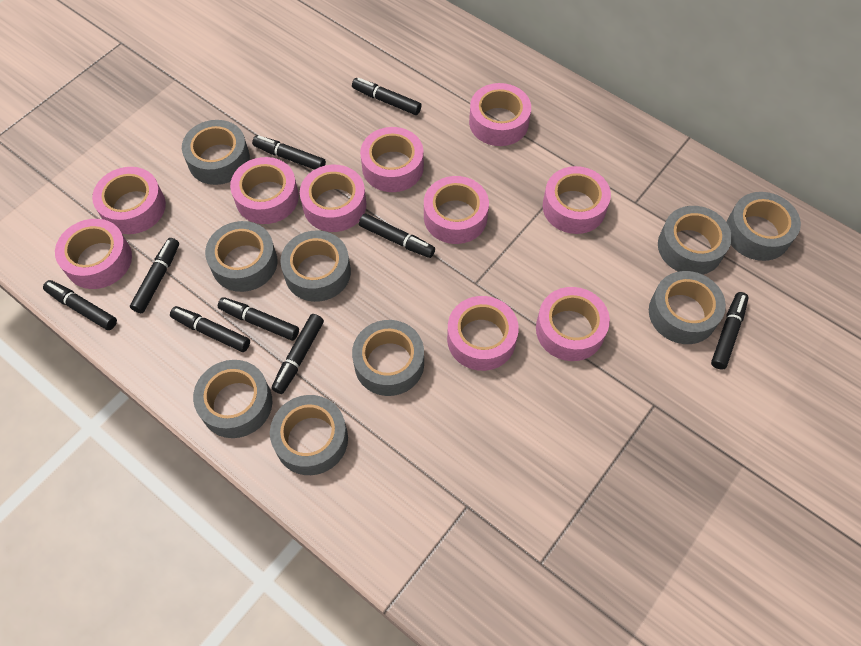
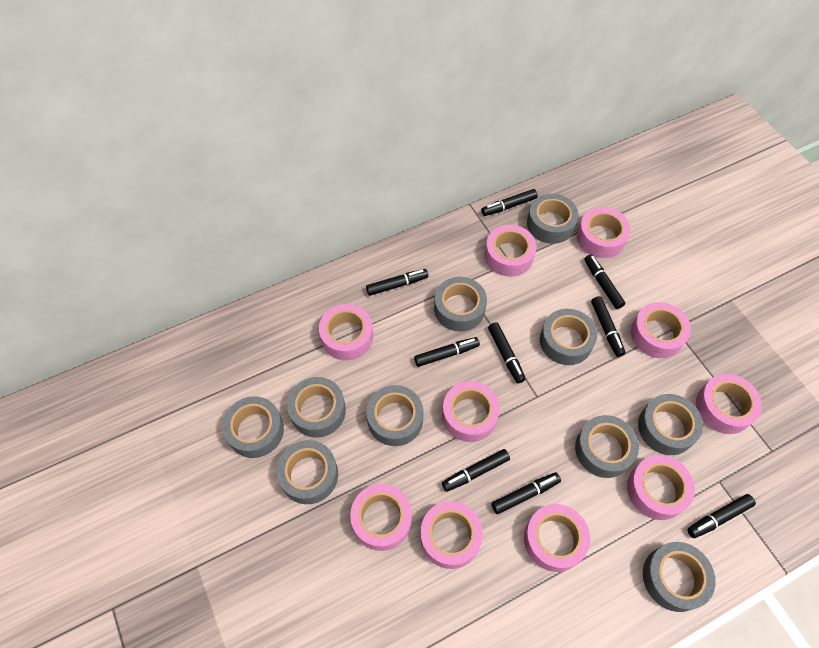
grey tape: [182,120,250,185] [193,360,272,438] [205,221,278,292] [270,395,348,475] [280,231,351,302] [352,320,424,396] [649,271,726,344] [658,206,732,275] [727,192,801,261] = 9 -> [222,396,284,458] [277,440,338,504] [287,377,346,437] [366,385,424,446] [434,277,487,331] [527,194,579,244] [540,309,597,365] [575,415,639,478] [638,394,703,455] [643,542,716,612] = 10

